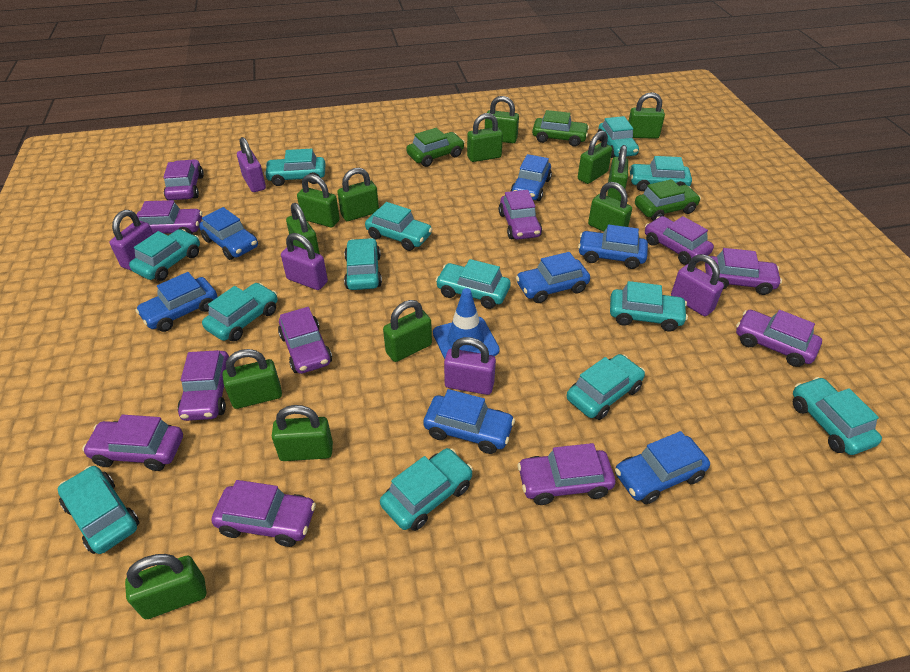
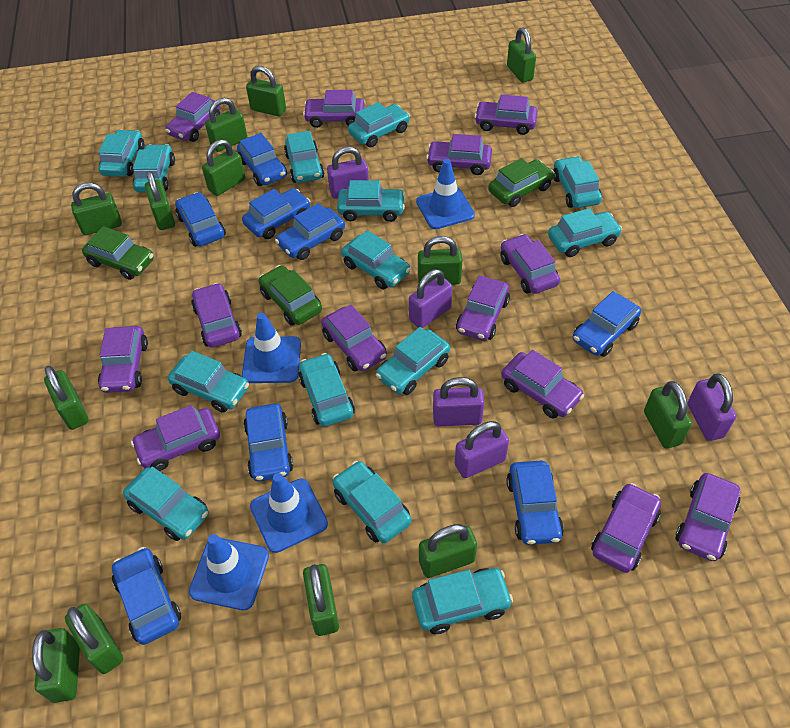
blue car: [135,272,217,332] [199,207,258,260] [423,389,515,454] [511,154,552,201] [516,252,590,303] [578,224,648,269] [615,431,710,504] = 7 -> [112,547,181,645] [175,192,226,247] [237,133,287,186] [242,188,310,239] [243,404,293,481] [275,203,345,260] [506,461,564,545] [573,291,641,357] = 8
blue traffic cone: [433,288,500,359] = 1 -> [189,534,269,610] [242,313,301,383] [250,473,328,553] [416,159,475,229] = 4
purple car: [82,415,183,471] [137,200,202,235] [163,159,204,200] [178,350,229,421] [211,480,316,547] [278,307,332,374] [499,190,542,240] [517,443,615,505] [645,216,714,265] [705,248,782,295] [736,310,822,367] = 11 -> [98,326,148,393] [131,405,220,471] [165,92,220,142] [191,283,242,348] [303,90,365,128] [321,305,387,371] [426,134,492,175] [456,275,510,341] [474,94,538,135] [500,234,560,294] [501,350,584,419] [591,483,661,573] [676,473,741,561] = 13
turquoise car: [58,466,139,554] [129,229,200,281] [202,283,277,342] [264,149,325,186] [344,238,382,290] [365,202,433,251] [380,448,473,531] [435,259,511,309] [567,354,645,420] [598,116,639,158] [610,281,688,331] [629,156,692,191] [793,377,882,455] = 13 -> [98,129,145,177] [123,467,209,541] [133,144,175,192] [168,351,249,413] [284,131,324,183] [298,353,355,427] [333,461,412,543] [337,180,405,222] [341,230,411,289] [348,102,410,147] [376,327,450,395] [412,568,513,634] [548,208,622,257] [553,156,602,208] = 14

